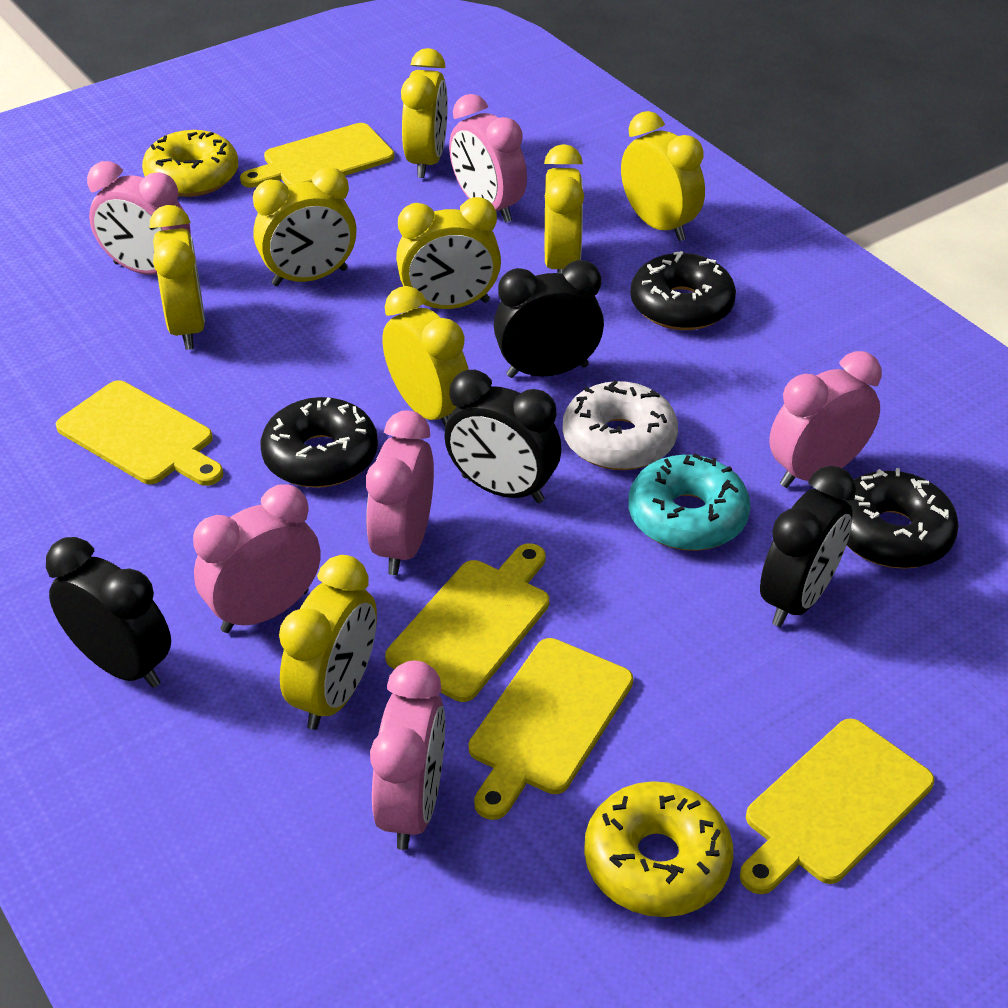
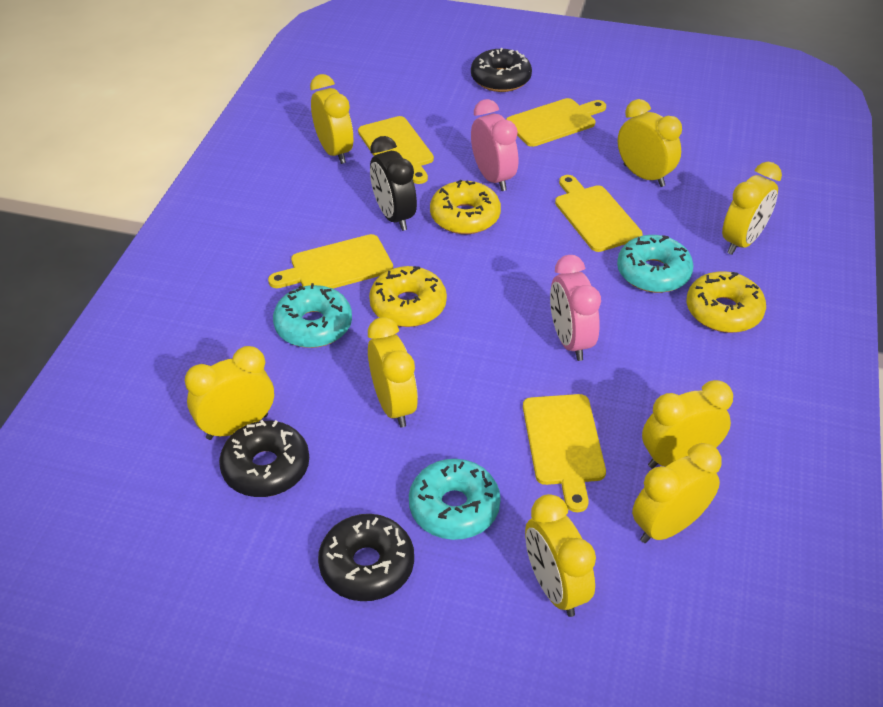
black clock: [46,537,171,688] [444,370,561,503] [494,260,604,378] [760,466,856,627] = 4 -> [370,136,417,231] = 1
pink clock: [87,161,191,275] [193,484,321,633] [366,411,434,575] [370,661,445,850] [449,94,527,223] [769,351,882,488] = 6 -> [471,99,518,191] [550,255,601,361] = 2
turquoise donut: [629,453,751,551] = 1 -> [273,283,352,348] [409,459,501,540] [617,235,694,293] = 3
white donut: [563,381,678,470] = 1 -> none = 0
yellow donut: [142,130,238,197] [584,781,733,917] = 2 -> [369,266,447,327] [430,180,501,234] [686,271,766,333] = 3

